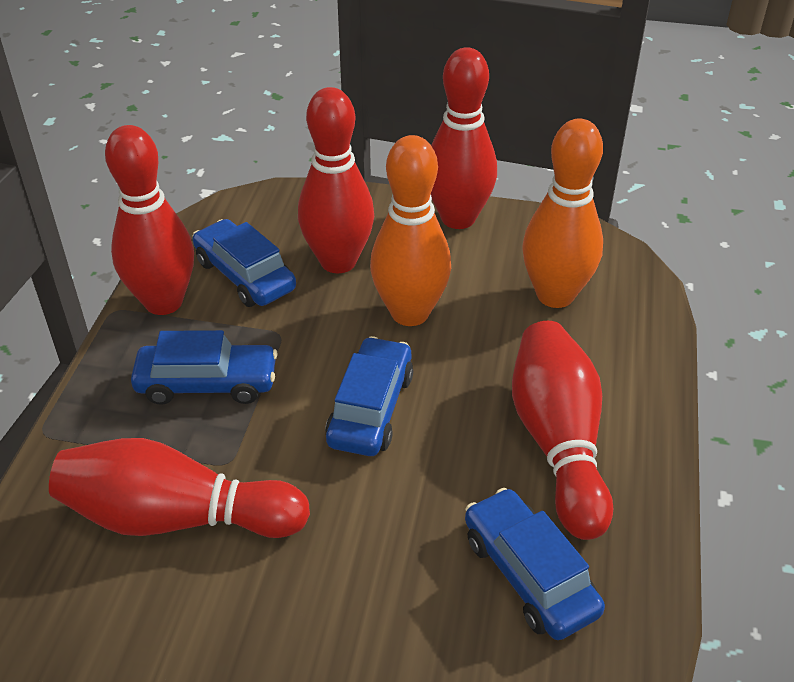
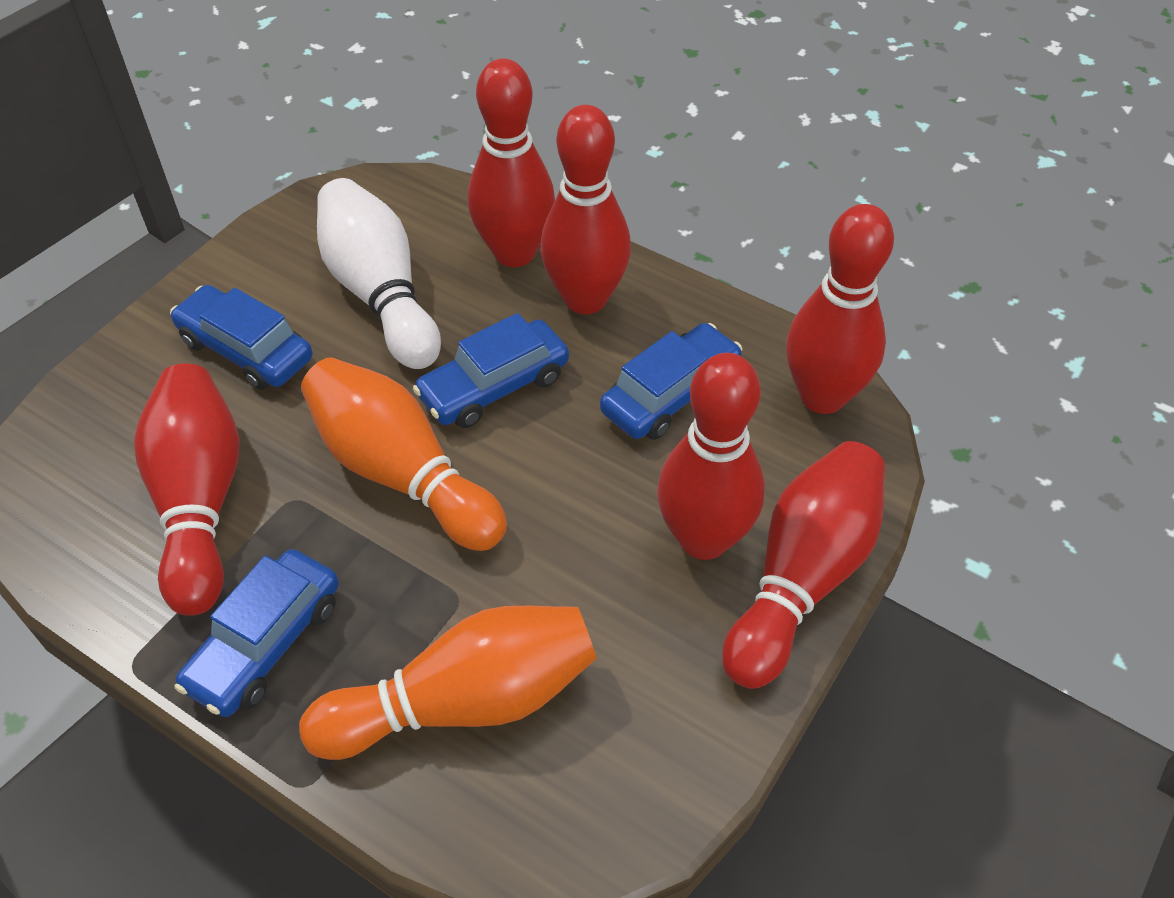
red bowling pin: [49,438,310,538] [105,125,194,315] [298,87,374,273] [431,47,497,229] [512,321,613,540] = 5 -> [134,363,239,616] [468,59,555,267] [540,105,631,314] [657,353,765,560] [722,441,885,689] [786,204,894,414] = 6
white bowling pin: none = 0 -> [317,178,441,369] = 1

